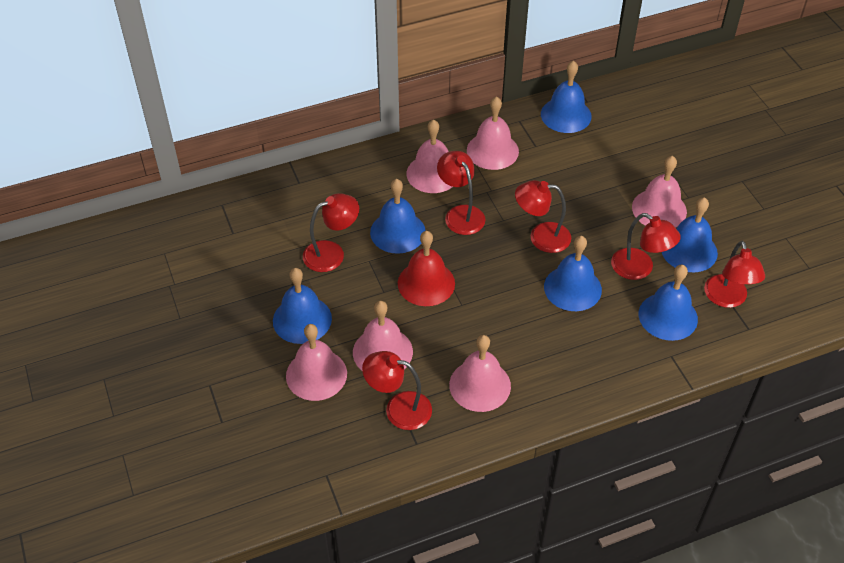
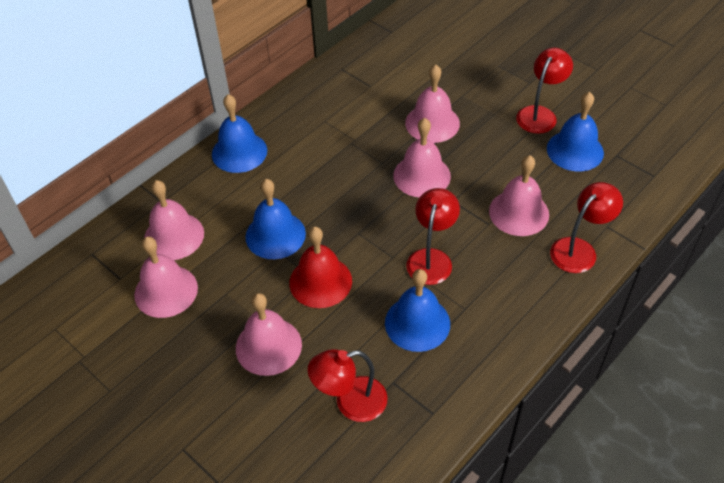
blue bell: [273,268,332,344] [370,179,426,254] [541,60,592,133] [544,236,602,311] [639,264,698,341] [662,197,718,272] = 6 -> [212,94,267,173] [245,179,306,259] [385,269,450,352] [547,92,604,171] = 4
red lamp: [303,193,359,272] [362,351,432,430] [437,151,485,235] [515,180,571,253] [611,213,681,280] [704,241,765,308] = 6 -> [308,349,388,422] [406,188,460,285] [516,48,573,134] [550,182,623,273] = 4

